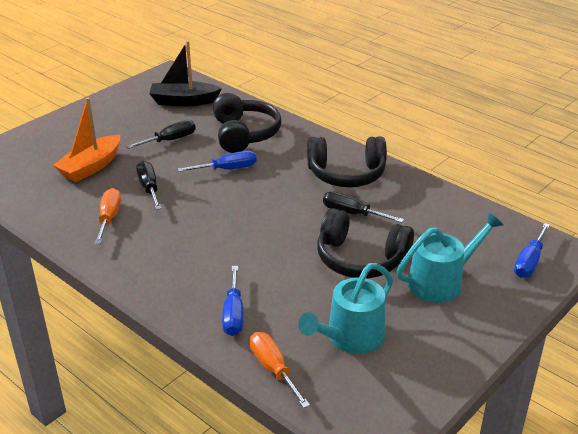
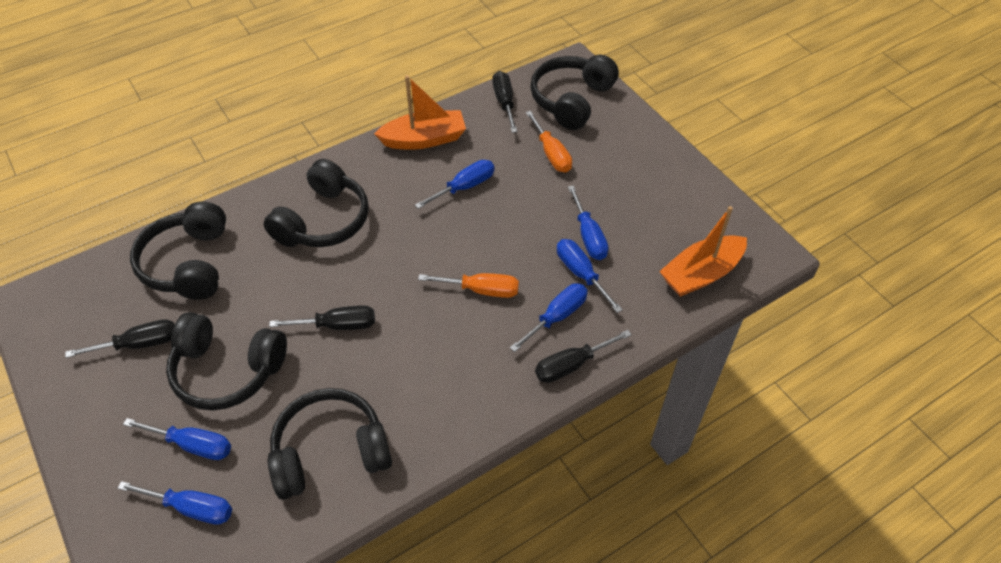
black boat: [149,41,222,106] = 1 -> none = 0
black headphones: [213,93,281,153] [307,136,387,187] [317,208,414,278] = 3 -> [130,202,226,300] [166,312,287,410] [264,159,369,247] [268,388,392,500] [530,55,619,130] = 5
black screwdriver: [126,120,196,149] [136,161,162,210] [323,191,404,223] = 3 -> [65,319,175,358] [269,305,375,330] [492,71,518,133] [535,330,632,383] = 4
blue screwdriver: [178,151,256,172] [222,266,243,336] [514,223,550,278] = 3 -> [118,481,232,525] [123,418,231,460] [415,160,495,209] [510,283,588,352] [557,239,623,313] [568,185,609,260] = 6
orange boat: [53,97,120,182] = 1 -> [374,75,466,150] [659,206,747,297] = 2
turquoise watering can: [298,263,393,354] [397,212,503,303] = 2 -> none = 0

